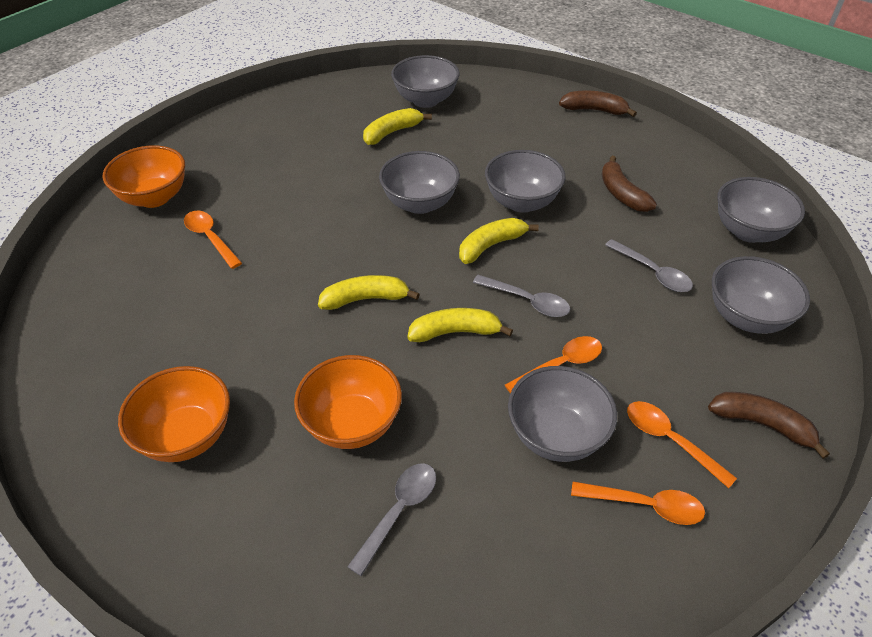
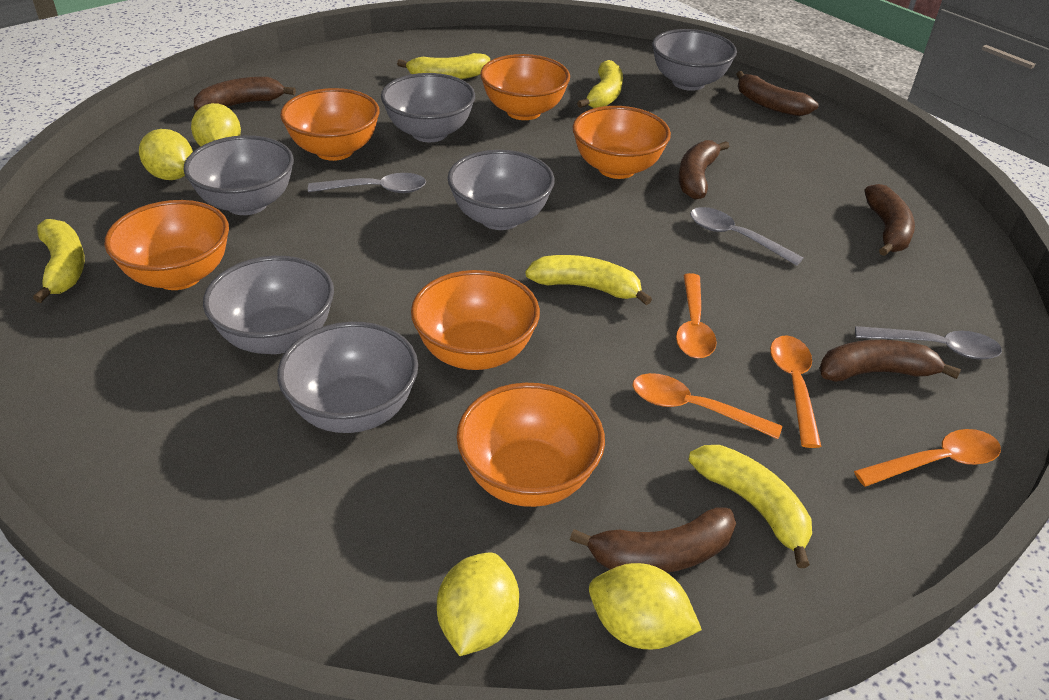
brown banana: [559,91,637,117] [601,156,657,212] [708,392,830,459] = 3 -> [194,77,296,111] [570,507,736,573] [679,140,729,199] [736,71,819,116] [820,340,961,382] [864,184,915,256] = 6
orange bowl: [103,145,185,208] [118,366,230,462] [294,355,402,449] = 3 -> [105,200,229,290] [280,88,380,161] [411,270,540,370] [457,383,605,507] [480,54,570,120] [572,106,671,179] = 6
yellow banana: [318,275,420,310] [363,108,432,145] [407,308,513,342] [459,218,539,264] = 4 -> [33,219,85,303] [397,53,490,79] [525,255,652,305] [577,60,623,108] [688,445,812,568] = 5
yellow lemon: none = 0 -> [139,129,193,180] [191,103,241,146] [437,553,519,656] [589,563,702,649] = 4

